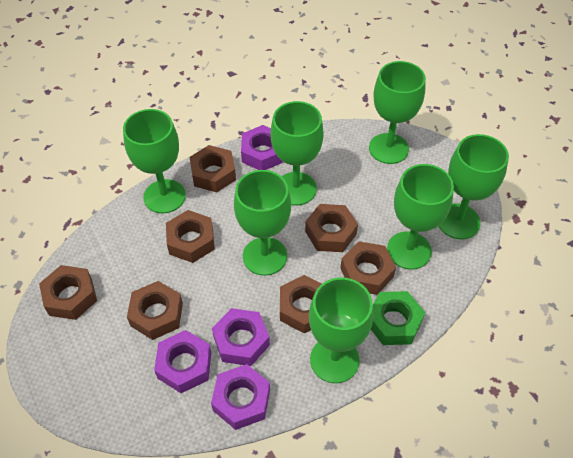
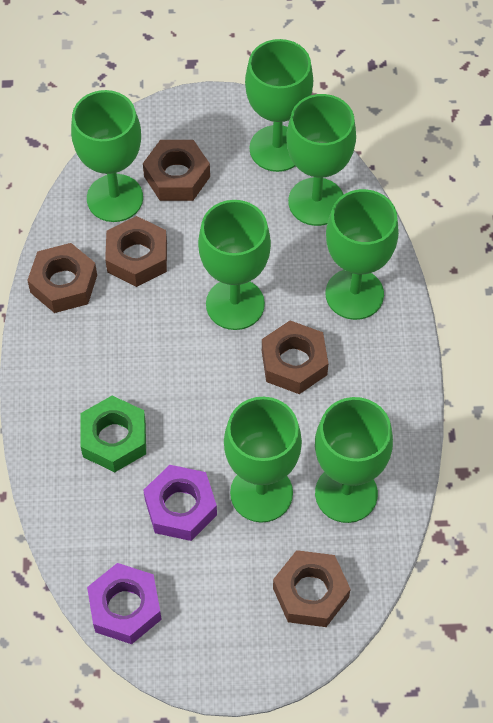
brown nut: [39,265,97,320] [127,281,183,340] [166,210,215,263] [190,145,236,192] [280,275,322,334] [305,204,358,252] [340,241,396,295] = 7 -> [27,243,97,313] [105,216,167,287] [143,140,210,201] [262,320,328,394] [273,550,350,627] = 5
purple nut: [154,330,211,393] [211,364,270,430] [212,308,270,366] [241,125,283,170] = 4 -> [87,563,162,644] [143,465,217,541] = 2

